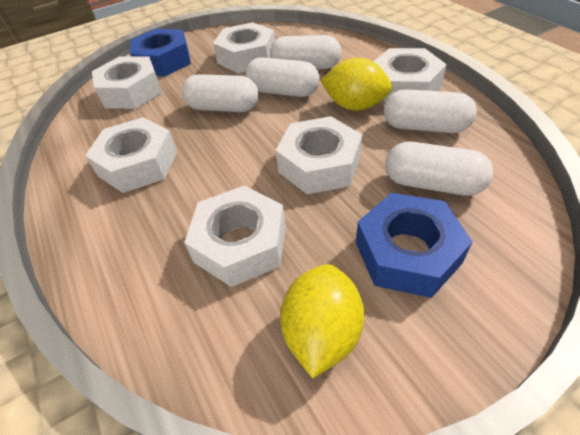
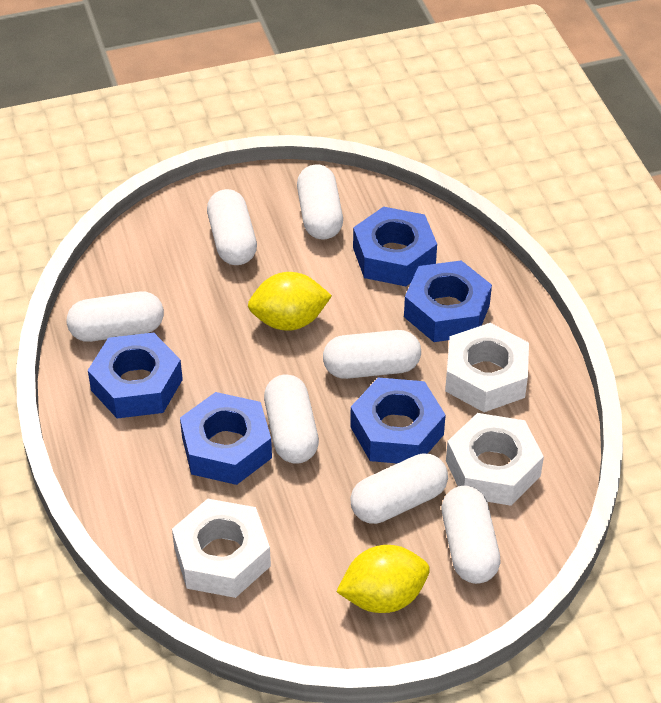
blue nut: [130,28,191,76] [356,193,473,298] = 2 -> [88,332,183,418] [180,392,272,485] [350,377,446,463] [353,207,437,286] [404,260,492,342] = 5
white capsule: [182,74,259,112] [245,57,320,97] [270,35,341,69] [384,89,477,133] [385,142,493,196] = 5 -> [67,292,164,342] [207,189,257,265] [264,374,319,464] [297,164,343,239] [323,330,421,379] [350,453,448,524] [442,486,501,584] = 7
white nut: [85,117,177,193] [92,56,162,109] [184,186,286,287] [213,22,275,73] [276,116,362,194] [373,48,447,102] = 6 -> [172,499,271,598] [445,323,529,412] [446,413,544,506] = 3

